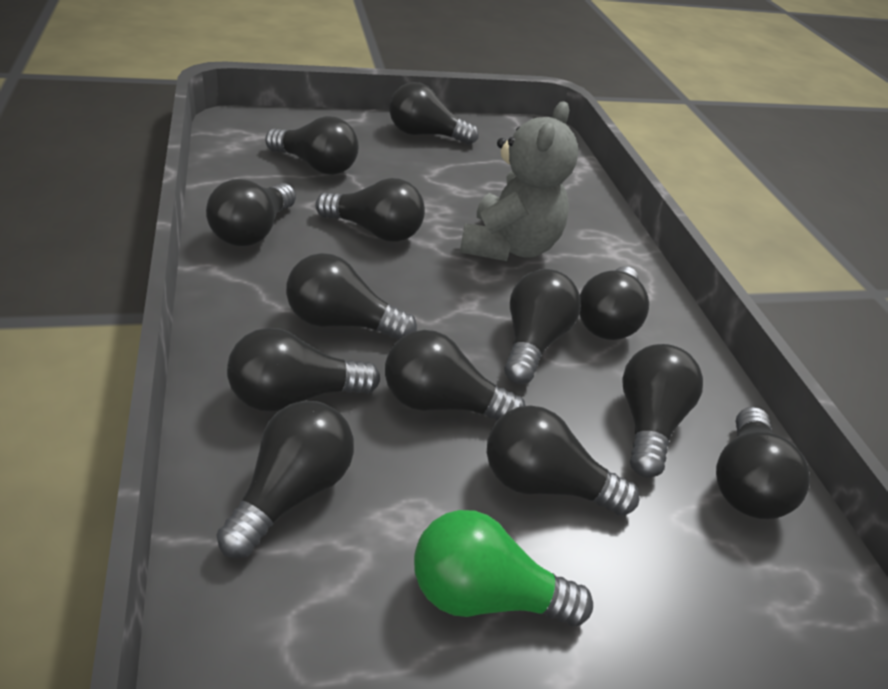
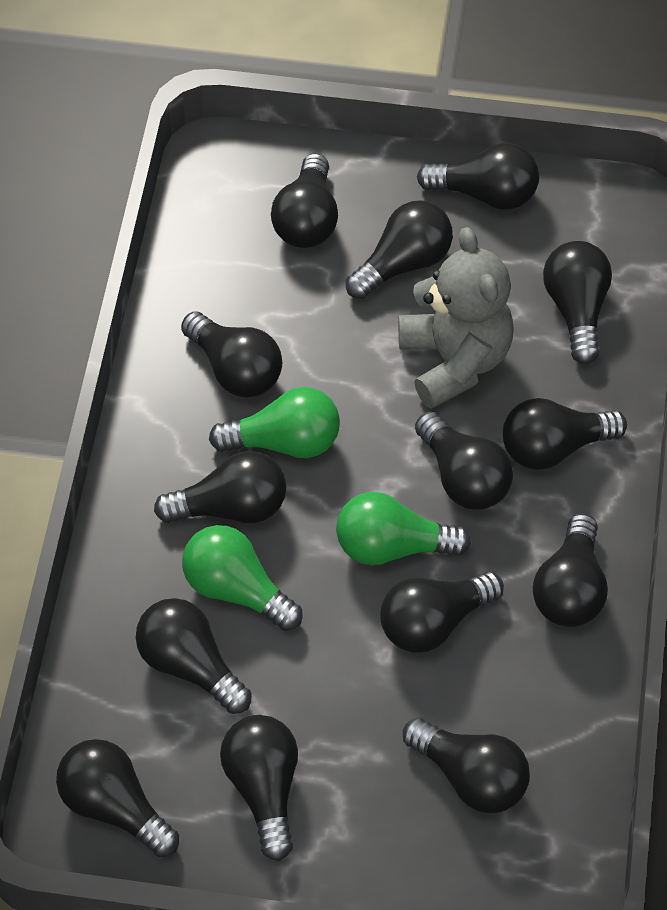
black light bulb: [206,179,296,246] [216,401,354,558] [227,328,380,412] [265,116,359,175] [286,253,417,340] [315,178,425,242] [385,330,526,420] [389,82,479,145] [487,405,640,516] [504,269,581,384] [579,266,649,340] [622,344,703,478] [716,407,810,519] = 13 -> [56,739,179,857] [136,598,252,714] [154,451,286,523] [181,311,282,398] [220,715,298,861] [271,153,338,248] [346,200,453,299] [380,572,504,653] [403,718,530,813] [415,412,513,510] [417,143,539,210] [503,398,627,470] [533,513,608,627] [543,241,612,364] = 14
green light bulb: [414,510,593,626] = 1 -> [182,525,302,631] [209,387,340,458] [336,492,471,565] = 3

